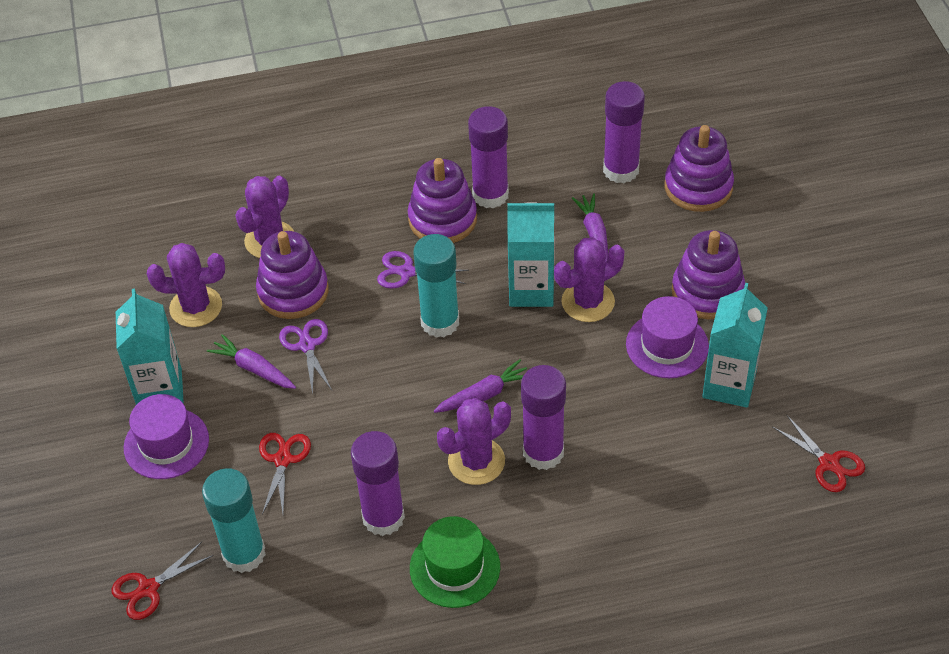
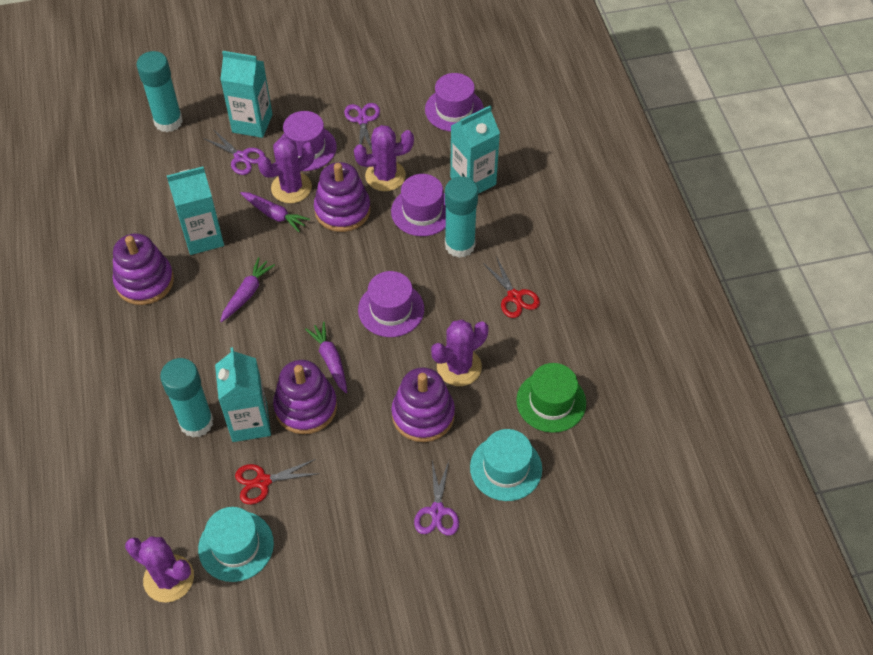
purple glue stick: [351,431,405,536] [468,106,509,208] [521,365,566,470] [603,81,645,183] = 4 -> none = 0
purple hat: [124,394,209,479] [626,296,709,378] = 2 -> [280,111,337,171] [358,271,424,337] [391,174,446,236] [425,73,484,131] = 4
purple scissors: [279,319,332,395] [377,251,469,289] = 2 -> [203,129,265,175] [344,103,380,150] [414,461,459,536] = 3
red scissors: [111,542,214,620] [259,433,311,515] [772,414,865,492] = 3 -> [235,459,320,504] [483,256,540,318] = 2
turquoise carton: [116,289,184,405] [507,203,554,307] [702,283,768,408] = 3 -> [167,166,224,255] [215,347,271,442] [220,51,272,138] [450,105,500,194] = 4
turquoise glue stick: [202,468,266,573] [413,234,459,338] = 2 -> [137,51,183,132] [160,358,213,438] [445,177,478,258] = 3
turquoise hat: none = 0 -> [198,507,274,582] [470,429,542,501] = 2

